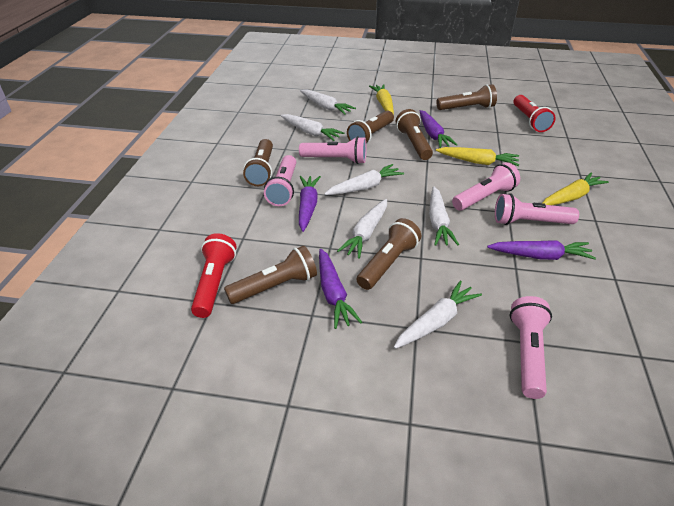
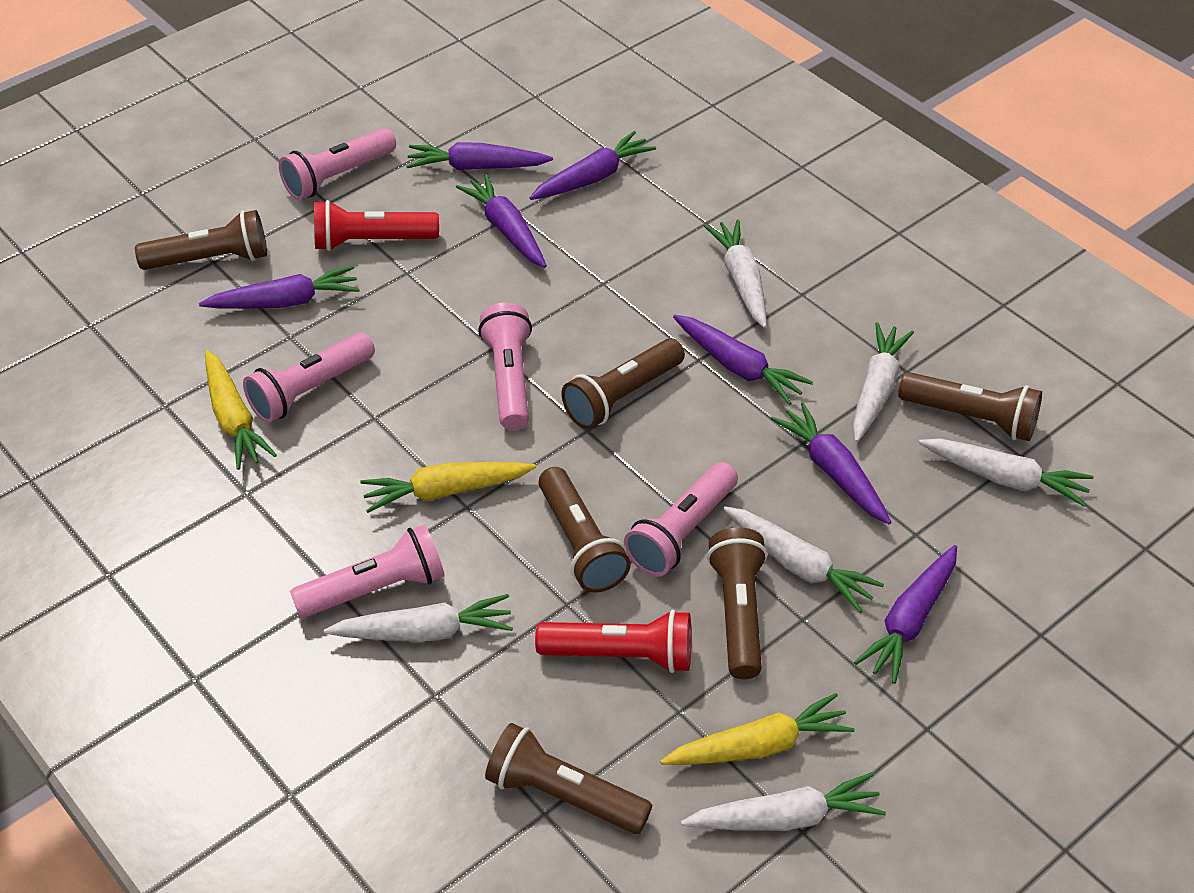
purple carrot: [299,176,321,232] [319,249,362,329] [420,110,458,148] [487,240,596,260] = 4 -> [199,266,360,309] [406,143,553,170] [456,174,547,268] [530,131,656,200] [673,315,813,405] [771,402,891,524] [854,545,957,684] = 7

